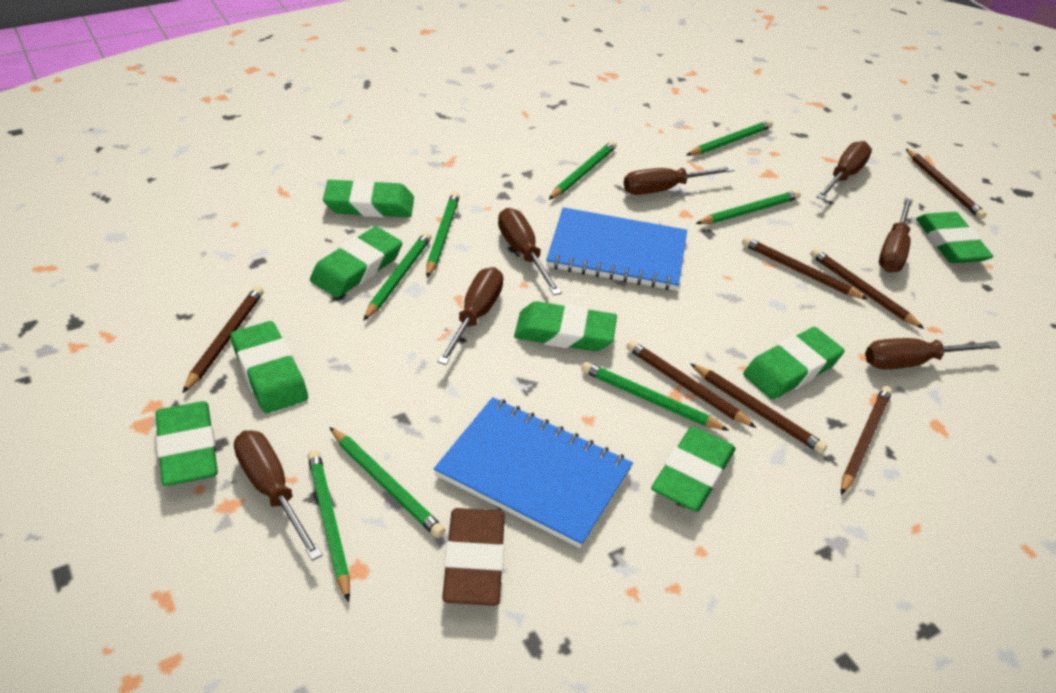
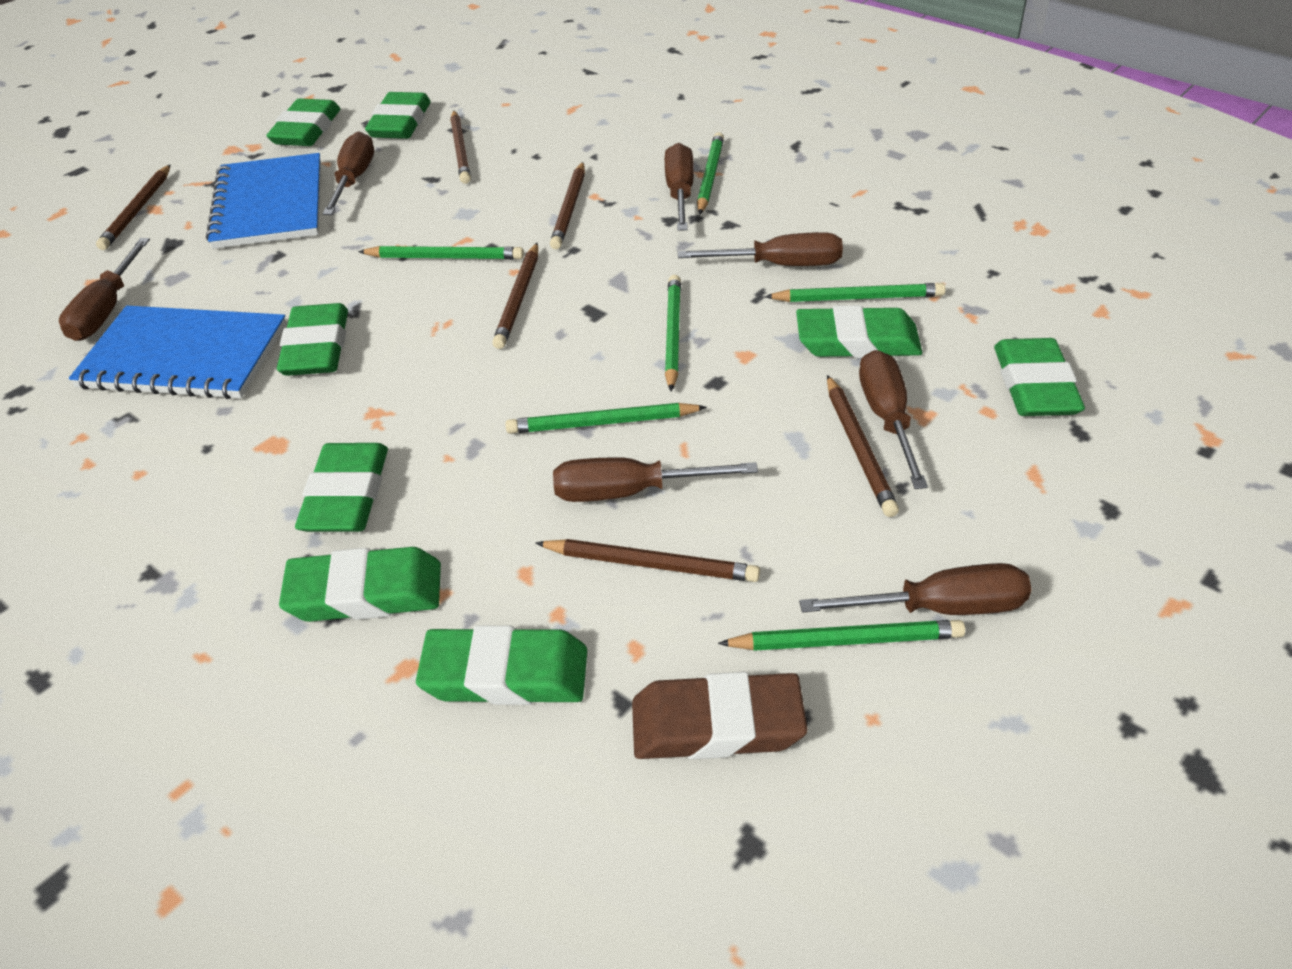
brown pencil: [182,286,264,393] [626,340,756,428] [690,363,827,454] [742,237,868,300] [810,248,924,329] [841,386,892,495] [906,149,986,219] = 7 -> [96,165,170,250] [450,111,471,184] [492,243,538,349] [536,539,760,582] [550,162,585,249] [827,375,899,517] = 6
green pencil: [308,450,350,602] [329,427,445,538] [363,232,432,321] [426,192,460,278] [548,141,617,200] [581,362,729,431] [686,120,773,156] [696,190,801,224] = 8 -> [358,246,524,260] [505,403,707,434] [665,275,681,392] [697,132,724,215] [718,620,965,651] [764,283,946,302] = 6

